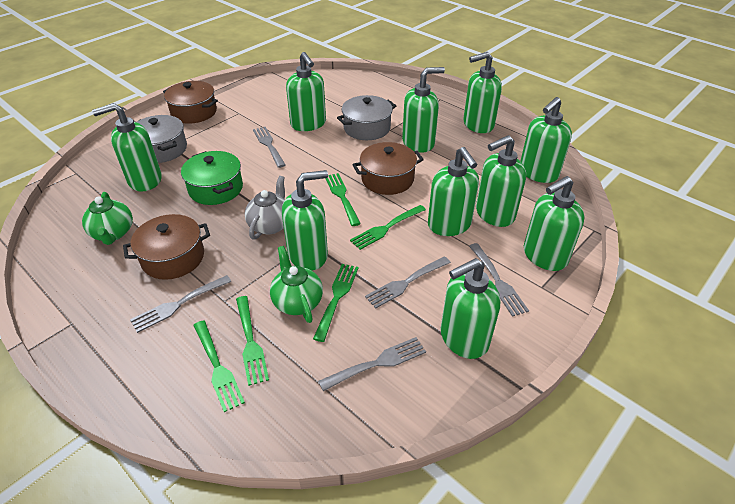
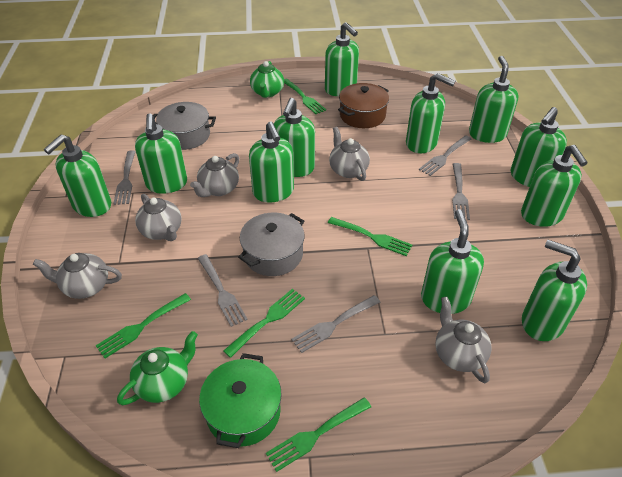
brown pot: [123,214,210,280] [163,81,218,124] [353,142,424,195] = 3 -> [338,83,389,128] = 1
green soap dispenser: [92,103,162,191] [282,170,328,270] [286,52,326,131] [402,67,445,153] [428,147,479,236] [441,258,500,359] [463,52,502,133] [476,135,526,227] [521,97,572,183] [524,176,584,271] = 10 -> [44,134,111,217] [135,113,187,194] [249,122,294,203] [274,98,315,177] [325,22,359,96] [406,73,455,153] [421,209,484,314] [469,56,518,143] [511,107,567,187] [521,145,588,227] [522,240,587,341] = 11
grey teapot: [245,176,285,240] = 1 -> [33,253,122,299] [135,194,182,241] [190,153,239,197] [329,127,370,181] [435,296,491,383] = 5

